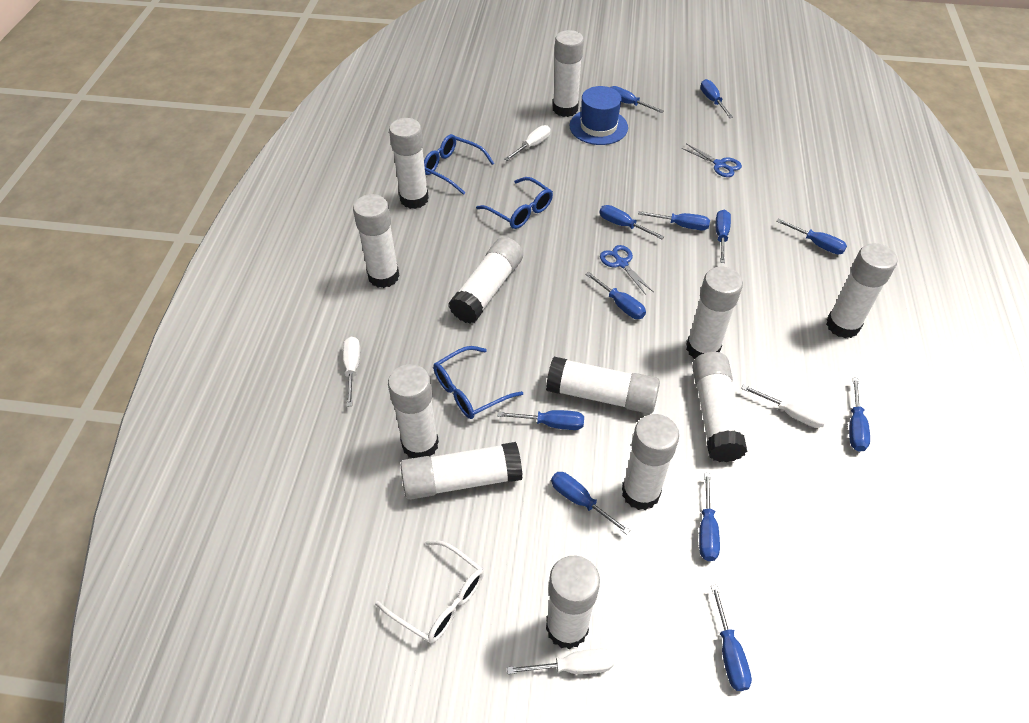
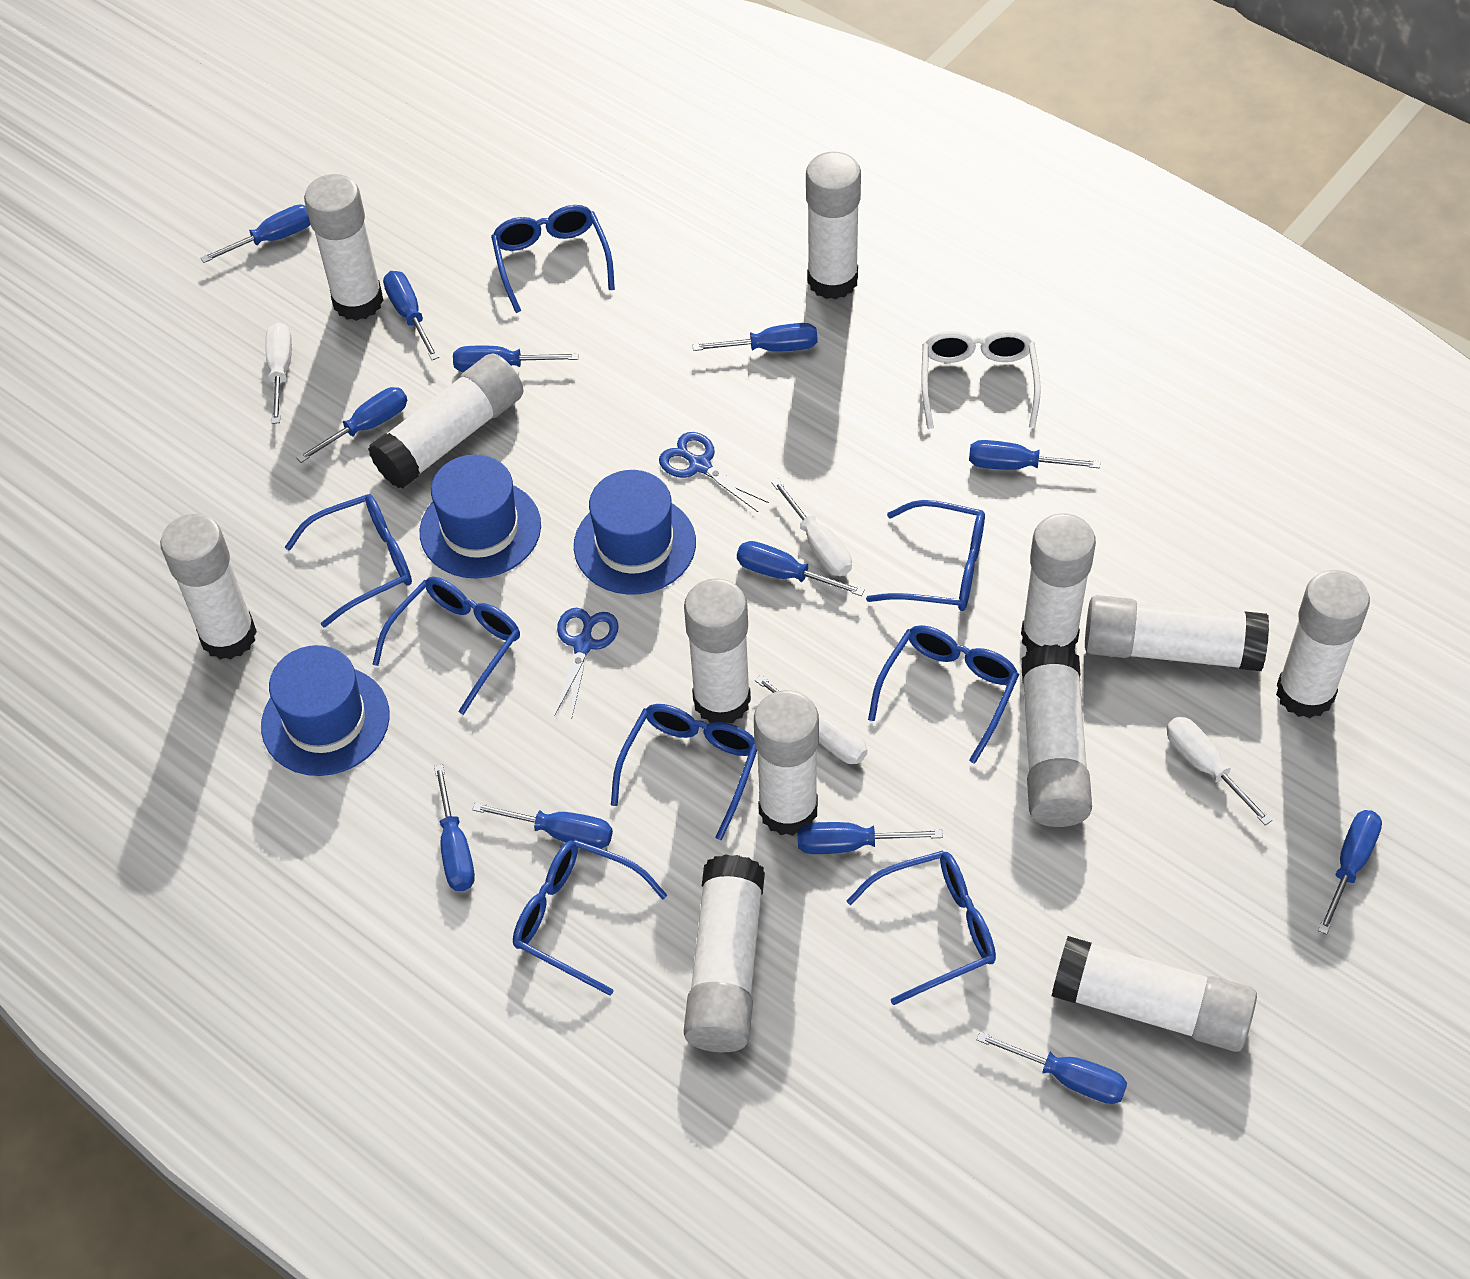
blue glasses: [424,134,494,195] [433,346,523,419] [476,177,553,229] = 3 -> [285,494,412,627] [372,577,520,715] [491,205,615,313] [513,840,668,996] [611,704,757,840] [847,851,996,1005] [866,500,985,611] [868,625,1019,764] = 8
blue hat: [570,86,628,145] = 1 -> [261,645,390,776] [420,454,541,579] [574,470,696,595] = 3

